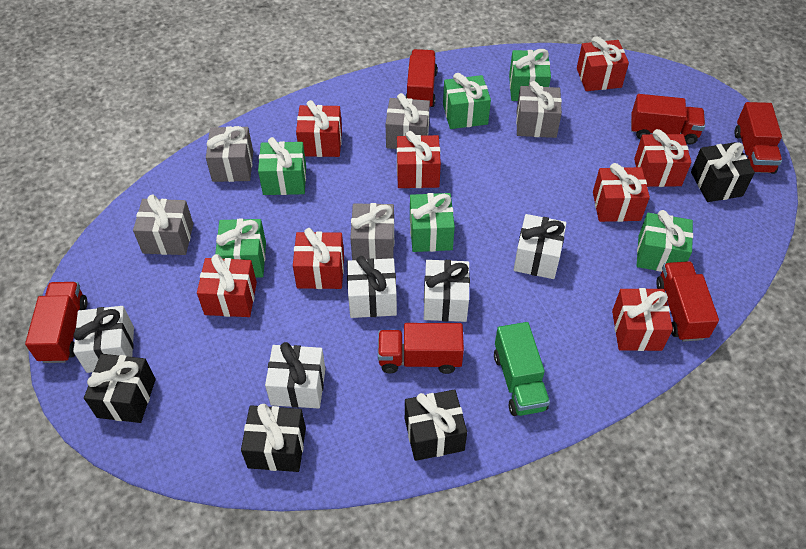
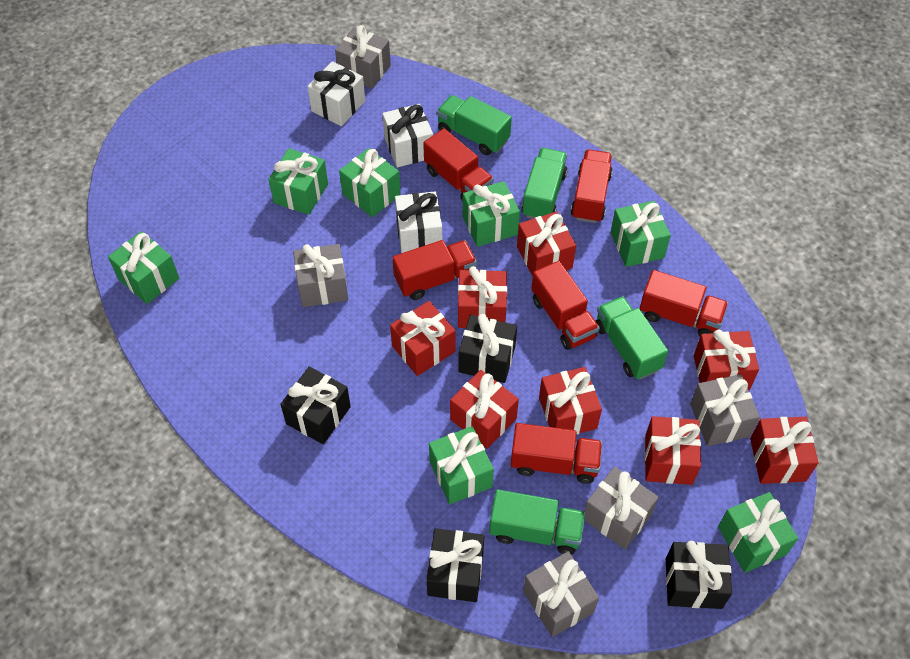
green gift: [215,219,266,278] [258,137,306,195] [410,193,455,252] [443,73,491,129] [509,49,551,101] [637,210,693,272] = 6 -> [108,231,179,304] [268,148,328,215] [339,148,401,217] [429,426,494,504] [463,181,520,247] [611,201,671,267] [718,492,798,573] = 7
green truck: [494,322,550,416] = 1 -> [437,95,512,155] [489,490,585,555] [521,148,567,219] [596,296,668,380] = 4
white gift: [73,306,134,373] [265,342,325,408] [347,256,397,318] [424,260,470,322] [514,214,566,279] = 5 -> [307,61,365,126] [382,104,433,168] [395,191,442,253] = 3

